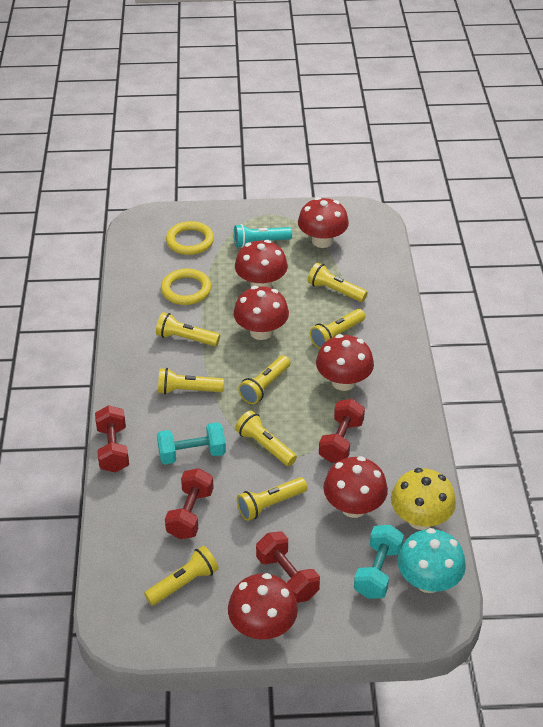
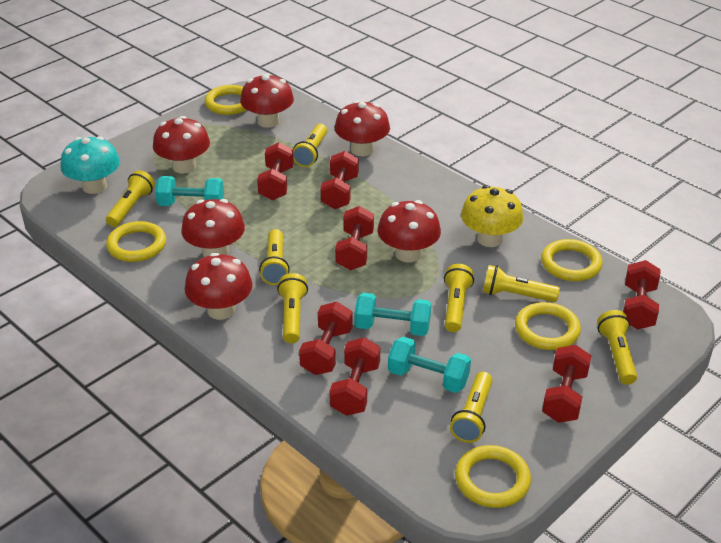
red dumbbell: [95,405,129,473] [165,468,214,539] [256,532,320,603] [319,399,365,463] = 4 -> [257,142,294,200] [299,302,352,375] [321,151,359,209] [330,337,380,416] [335,206,374,270] [542,345,591,423] [623,260,661,330] = 7
turquoise dumbbell: [157,422,226,464] [354,525,404,599] = 2 -> [155,176,224,206] [354,293,431,336] [388,337,471,393] = 3
turquoise flashlight: [234,224,292,247] = 1 -> none = 0
yellow ring: [161,269,211,305] [166,221,214,255] = 2 -> [106,221,166,262] [205,85,246,115] [455,445,531,508] [515,302,581,350] [541,239,603,281] = 5

